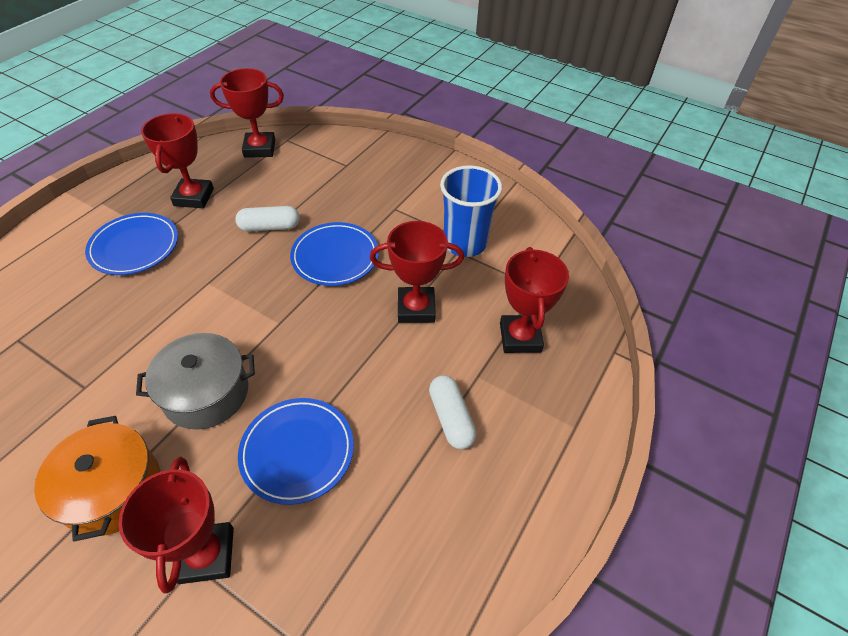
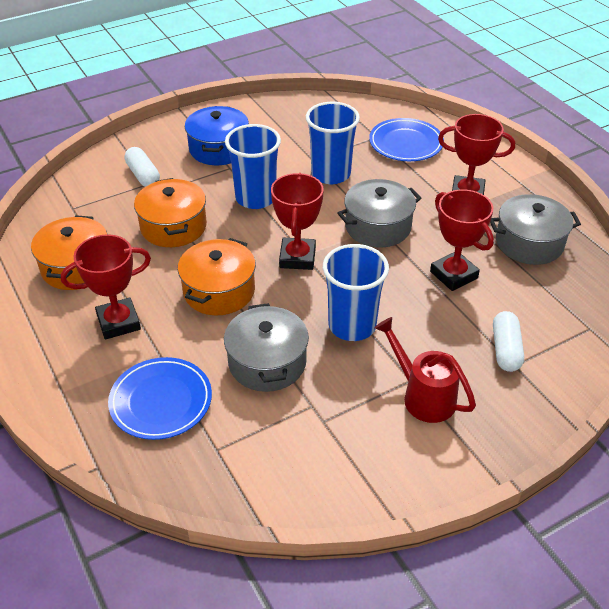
blue cup: [440,165,502,257] = 1 -> [225,124,281,209] [306,102,360,184] [323,244,389,341] = 3
blue plate: [85,213,178,275] [238,398,354,505] [290,222,379,286] = 3 -> [108,357,212,440] [369,118,444,161] = 2
blue pot: none = 0 -> [185,106,249,165] = 1
grey pot: [136,333,255,430] = 1 -> [224,303,309,392] [338,179,421,247] [490,194,581,265] = 3
orange pot: [34,416,160,542] = 1 -> [31,215,108,290] [134,178,207,247] [178,238,256,315] = 3
red trophy: [119,457,234,594] [141,113,214,208] [210,68,284,158] [370,221,464,323] [500,247,569,353] = 5 -> [61,234,151,340] [271,173,324,270] [430,189,494,291] [438,114,515,195] = 4
red watering can: none = 0 -> [374,317,476,423] = 1

